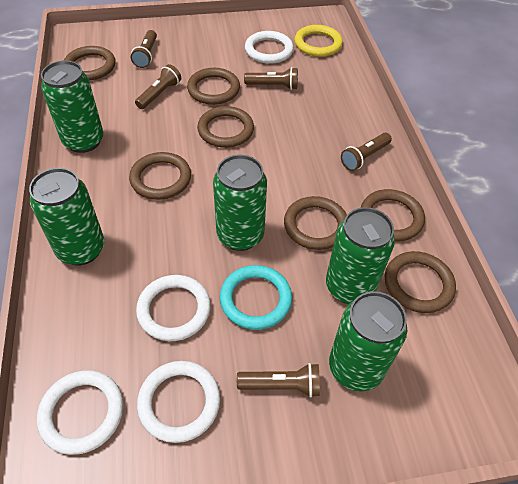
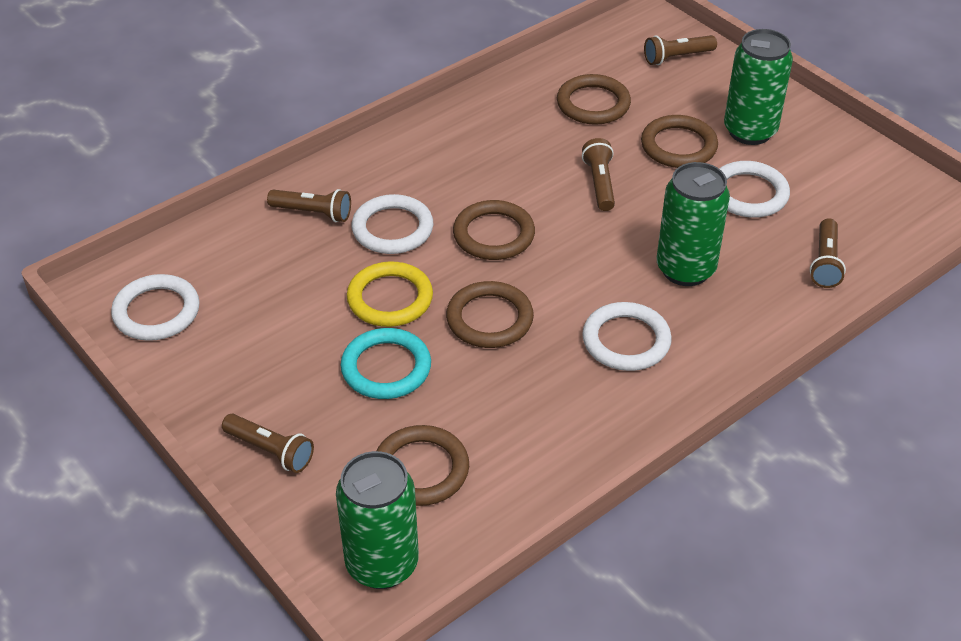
brown ring: [64,46,115,81] [129,152,191,200] [187,68,240,105] [197,106,254,148] [284,196,347,250] [361,189,425,241] [385,251,456,313] = 7 -> [377,425,469,506] [446,281,534,348] [453,200,535,260] [557,74,631,125] [641,115,718,168] = 5
green can: [29,168,105,266] [41,61,104,153] [213,155,267,251] [326,207,395,304] [329,291,407,391] = 5 -> [336,451,419,589] [657,162,730,286] [724,29,793,145] = 3

